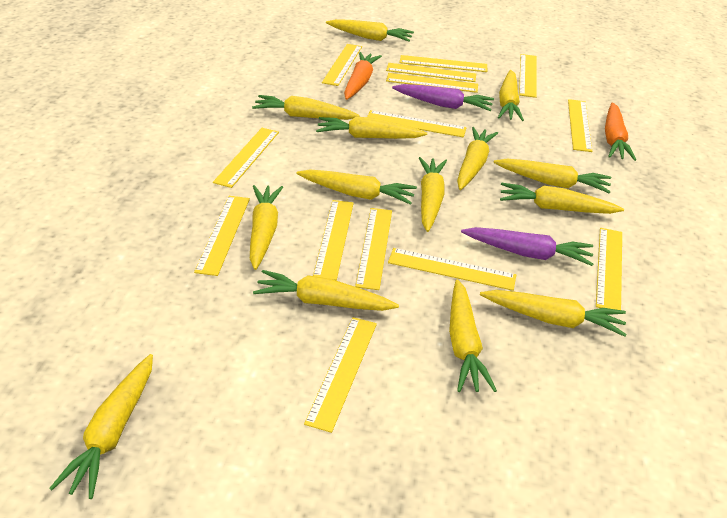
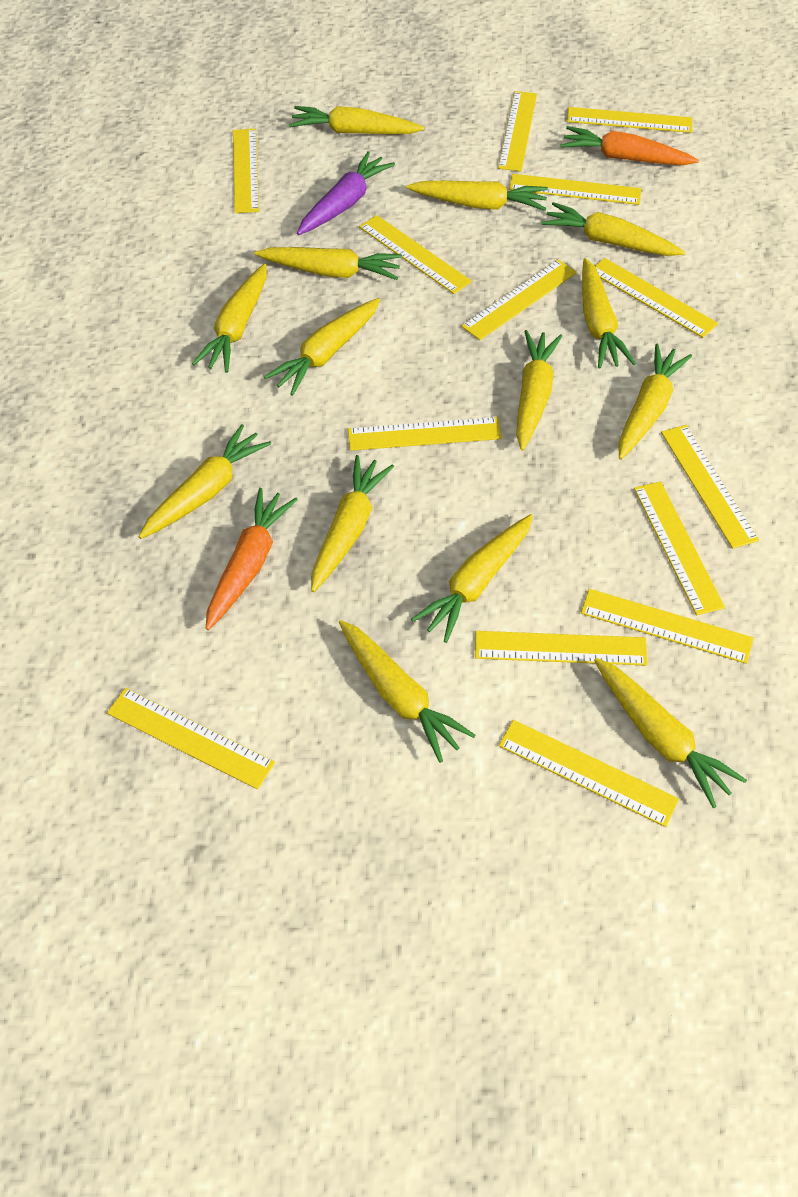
purple carrot: [392,84,494,111] [461,227,593,266] = 2 -> [297,151,395,235] = 1

